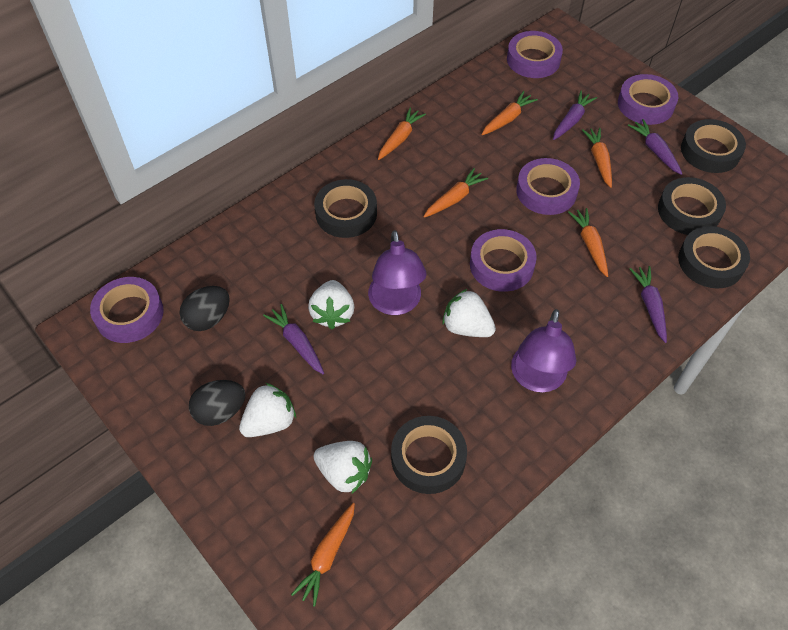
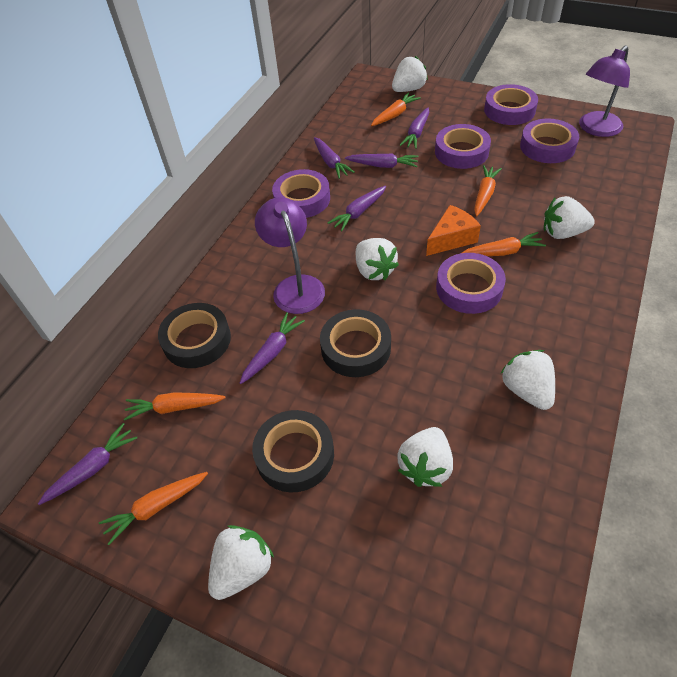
black egg: [179,286,230,331] [189,380,245,426] = 2 -> none = 0
black tape: [314,179,377,238] [391,416,467,494] [658,177,726,235] [678,226,750,288] [681,119,746,173] = 5 -> [158,303,231,368] [252,410,334,493] [320,309,391,377] = 3
orange carrot: [291,503,355,607] [378,107,426,160] [423,168,488,218] [481,91,538,135] [568,208,608,277] [582,128,612,188] = 6 -> [99,472,208,545] [124,392,226,421] [371,92,421,126] [462,232,546,256] [474,165,502,216] = 5
orange cheese: none = 0 -> [426,205,481,256] = 1
purple carrot: [263,304,324,374] [553,91,597,140] [628,119,682,175] [630,266,667,343] = 4 -> [38,423,137,505] [240,312,305,384] [314,137,355,179] [328,186,386,232] [345,153,419,168] [400,108,430,149] = 6
white strawberry: [239,383,296,437] [308,280,354,329] [314,441,372,493] [442,289,496,337] = 4 -> [208,525,274,600] [356,238,399,280] [392,56,428,92] [397,427,453,487] [501,350,555,410] [544,196,595,239] = 6

